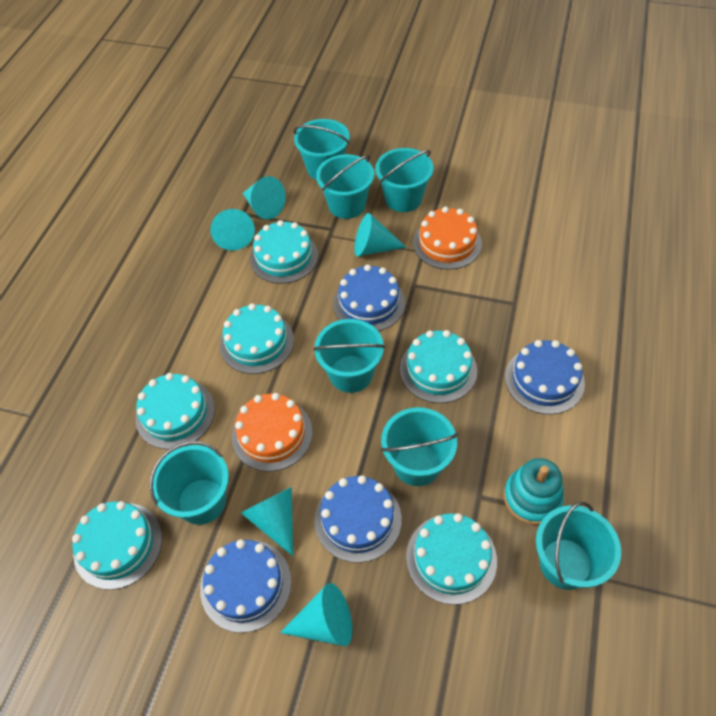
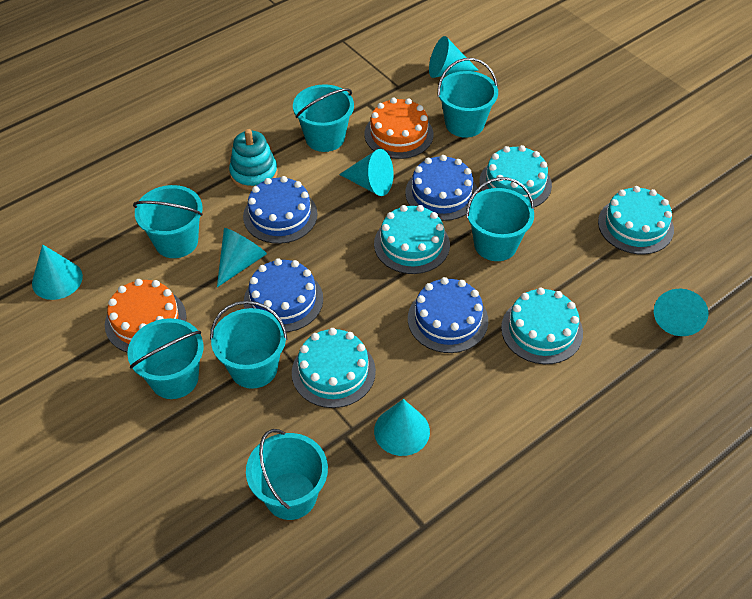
turquoise cake: [72,501,162,590] [136,373,215,449] [220,303,294,374] [250,220,318,284] [400,330,477,403] [406,513,497,605] = 6 -> [292,328,376,408] [374,205,450,274] [479,145,552,208] [501,287,583,364] [598,186,674,254] = 5
turquoise cone: [210,209,255,251] [241,487,293,556] [243,176,286,219] [280,583,352,646] [354,213,407,256] = 5 -> [32,244,83,300] [217,228,267,287] [339,149,394,196] [374,399,430,456] [429,36,479,78] [654,289,709,336] = 6

